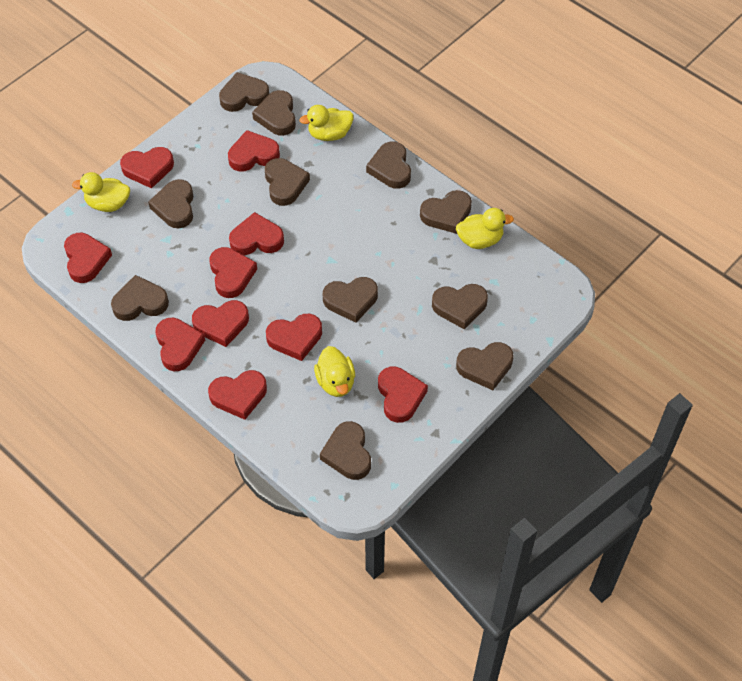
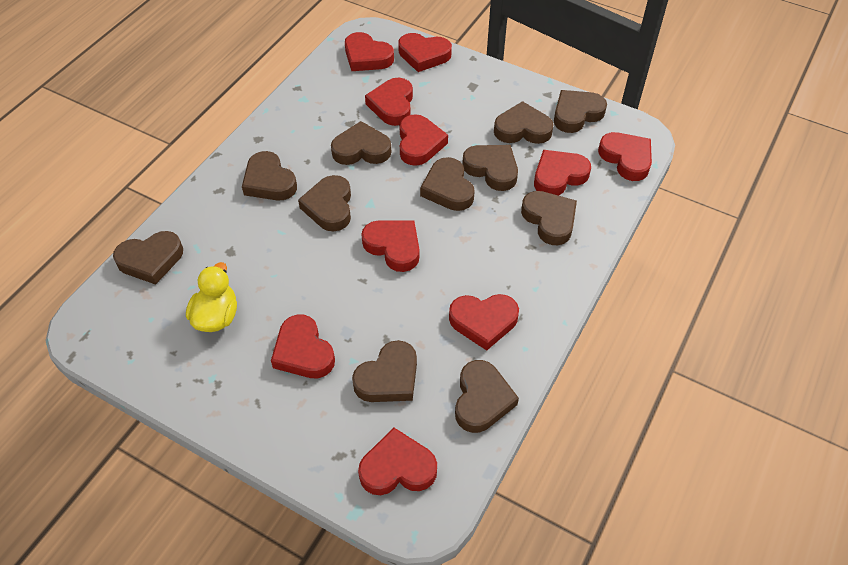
yellow duck: [72,172,130,212] [299,105,353,141] [314,346,355,397] [456,208,514,249] = 4 -> [186,262,237,332] = 1

